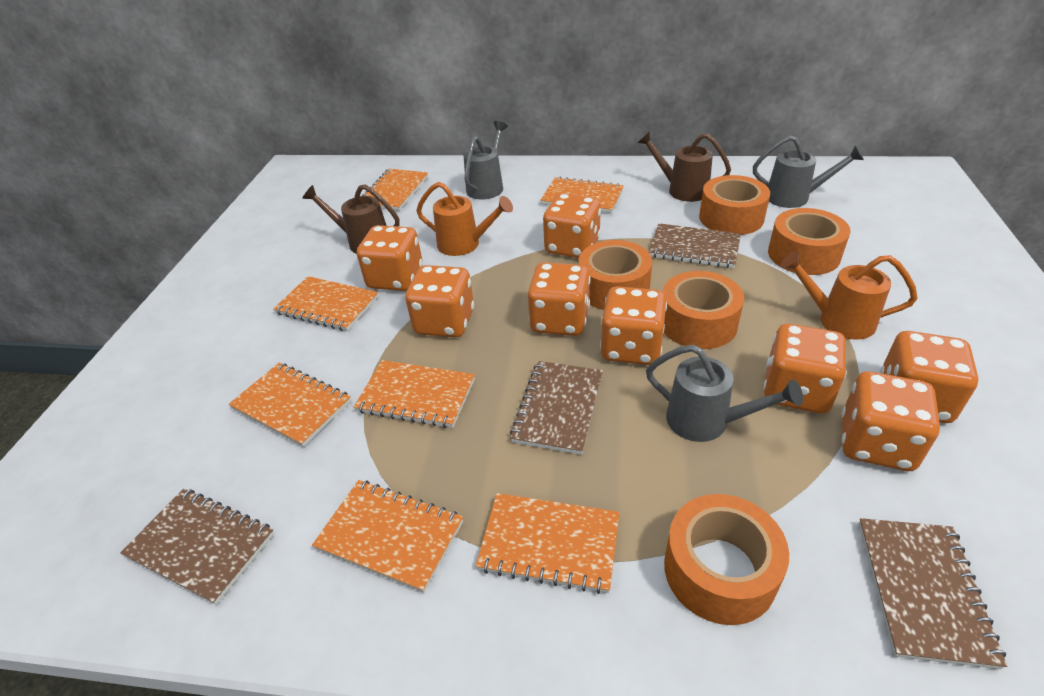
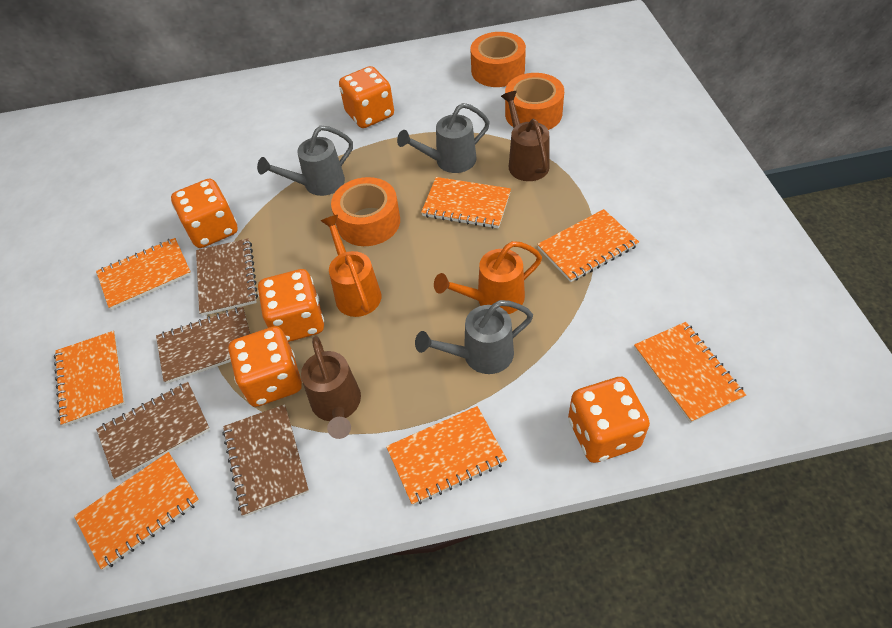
orange dice: [357,225,423,291] [405,265,474,338] [528,262,590,336] [543,193,601,258] [600,286,667,365] [763,323,847,414] [841,371,940,471] [880,331,978,423] = 8 -> [171,179,238,248] [229,326,302,407] [258,269,324,342] [339,66,394,128] [568,377,650,463] = 5
orange tape: [579,240,652,310] [663,271,744,349] [664,494,789,625] [699,175,770,235] [768,208,850,275] = 5 -> [331,177,400,246] [470,32,526,87] [505,73,564,130] = 3

